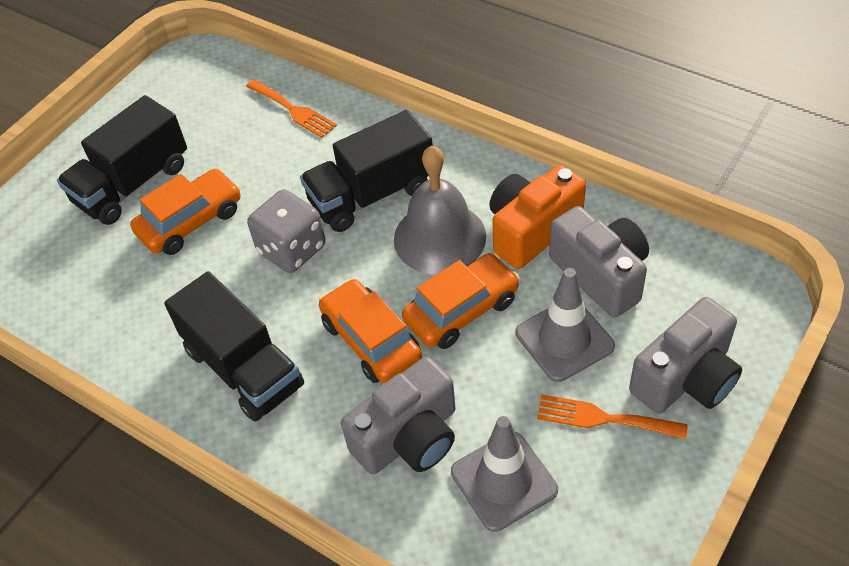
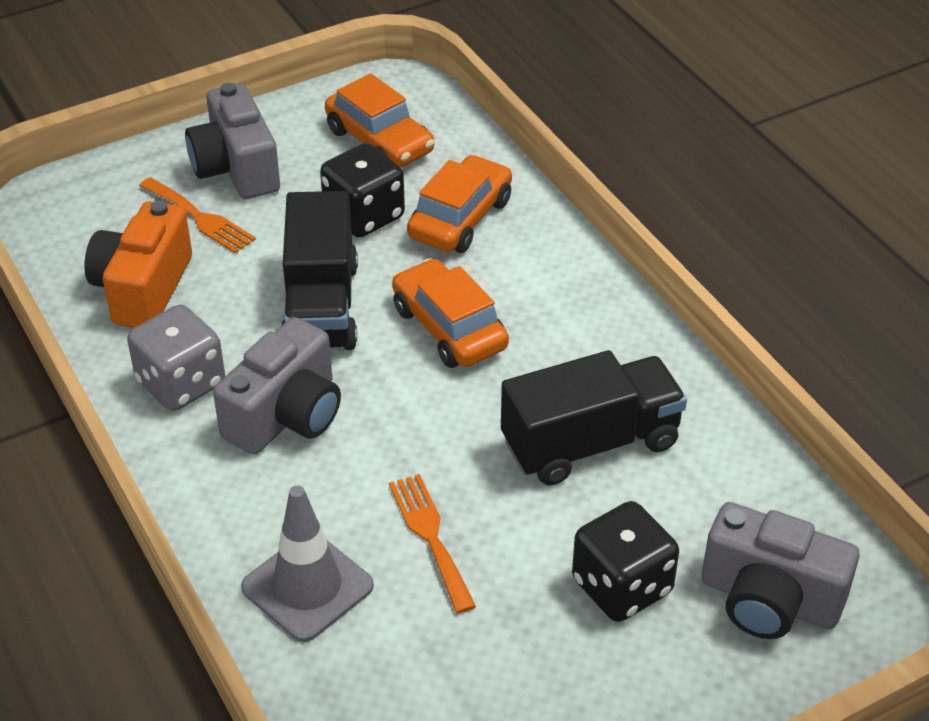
black dice: none = 0 -> [320,143,405,238] [572,501,679,622] = 2
black truck: [57,95,187,225] [164,271,304,422] [300,110,433,232] = 3 -> [282,191,358,350] [501,350,687,485] = 2
grey bell: [394,146,486,275] = 1 -> none = 0
grey traffic cone: [451,416,558,532] [516,268,615,382] = 2 -> [241,485,374,642] = 1

